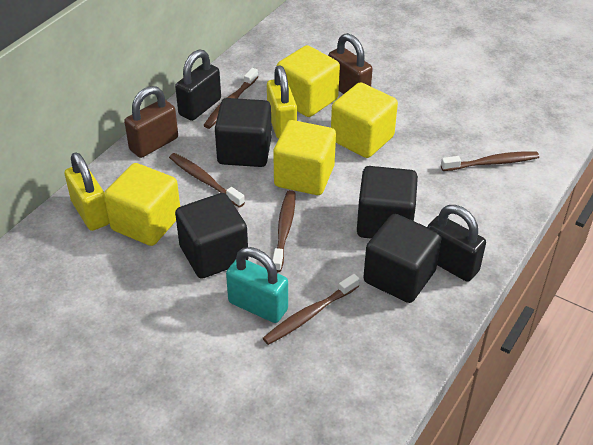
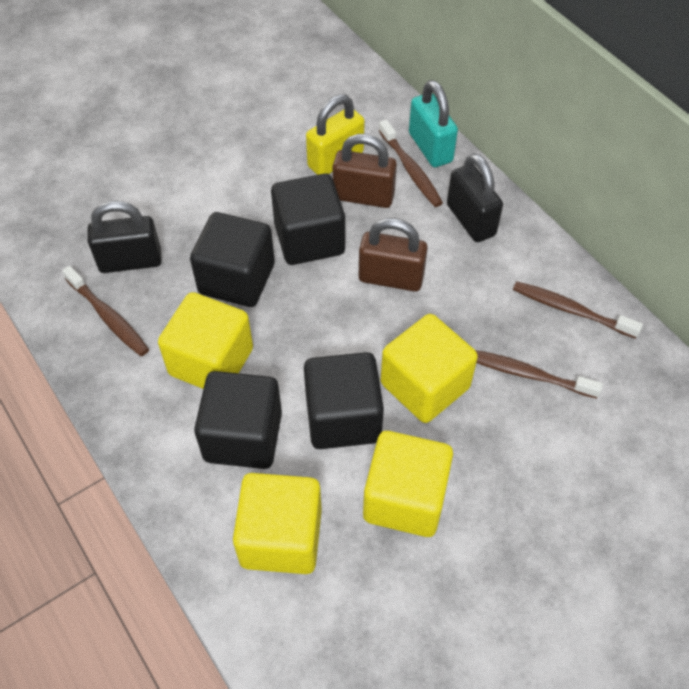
brown toothbrush: [169,153,245,208] [203,68,258,129] [263,274,360,345] [272,190,295,272] [441,151,539,171] = 5 -> [62,266,149,356] [379,119,443,207] [475,350,603,399] [513,281,643,339] = 4
yellow padlock: [65,152,109,231] [267,66,297,139] = 2 -> [306,94,365,175] = 1

